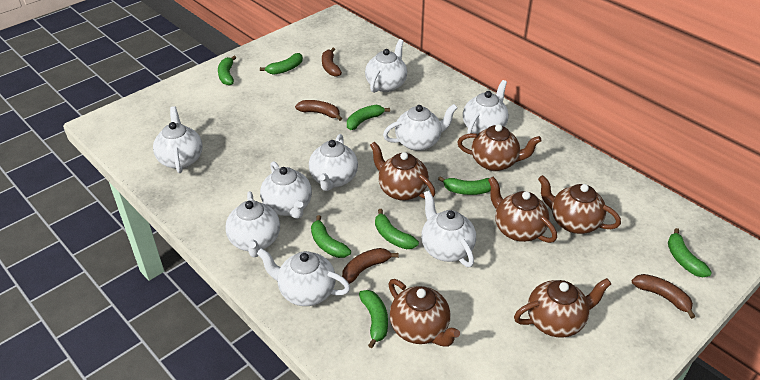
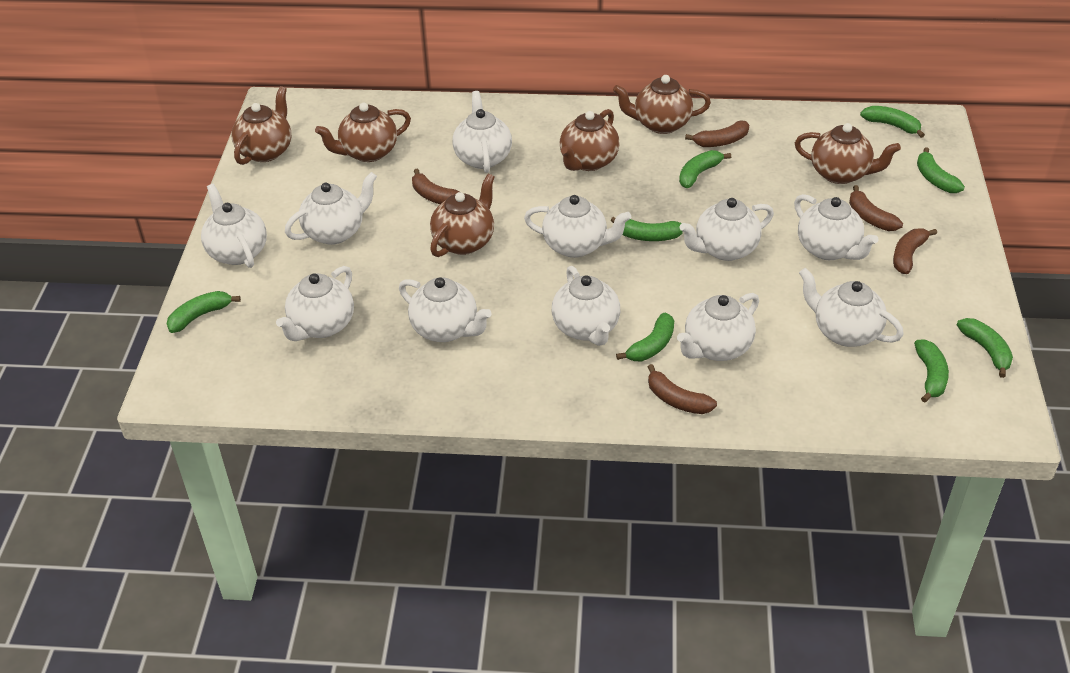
brown banana: [295,100,342,121] [322,48,342,77] [342,248,398,284] [632,274,695,319] = 4 -> [412,168,460,204] [648,364,717,414] [685,120,749,147] [849,185,903,231] [893,228,937,274] = 5
white teapot: [153,106,203,173] [225,191,280,257] [257,248,350,306] [260,161,312,219] [309,134,358,191] [365,39,407,93] [383,104,457,151] [421,191,476,267] [463,80,509,135] = 9 -> [201,184,267,268] [276,266,354,341] [285,172,377,245] [399,277,492,342] [452,91,512,173] [524,195,631,258] [552,266,620,346] [677,293,759,361] [680,198,774,261] [794,194,878,260] [799,268,904,347] = 11

